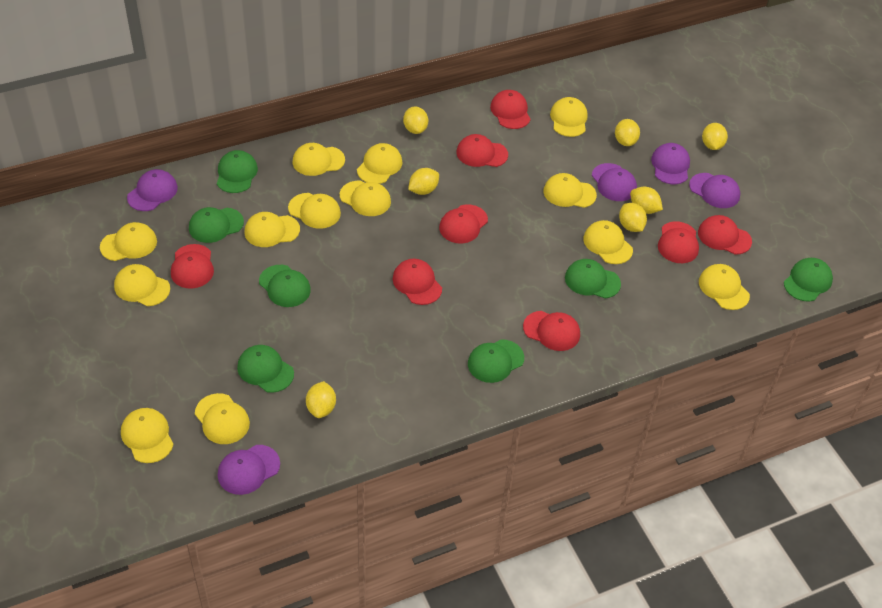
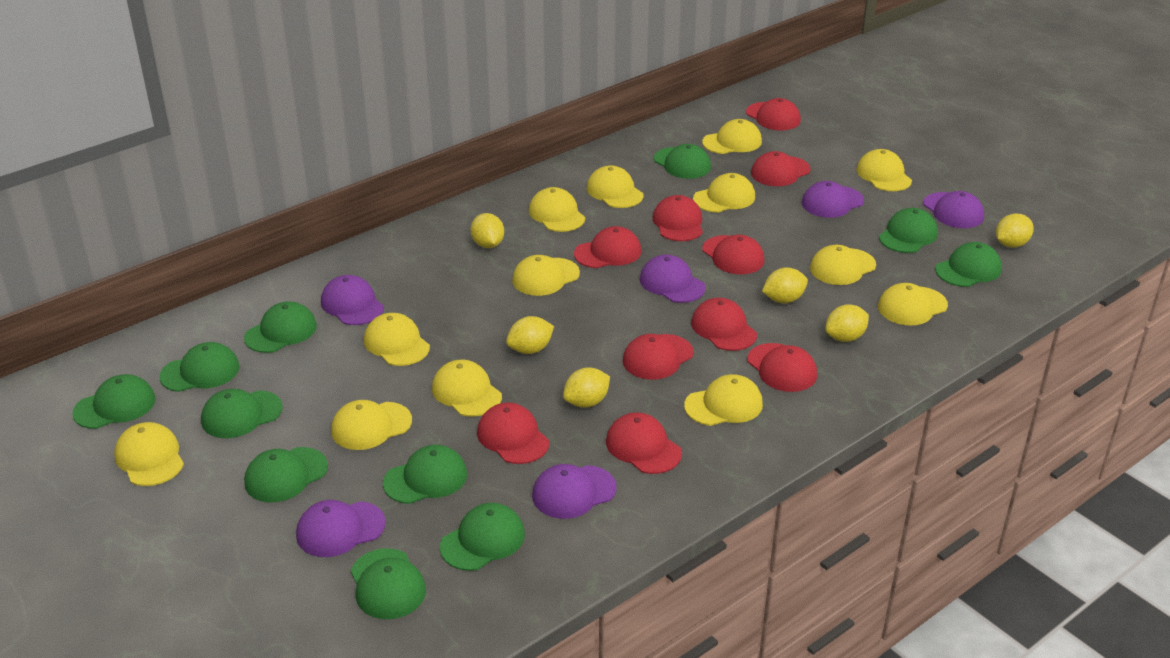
green cap: [189,207,244,243] [217,150,258,193] [237,345,294,393] [259,265,311,307] [468,339,524,383] [565,259,621,299] [784,258,833,302] = 7 -> [72,374,156,429] [160,342,239,392] [201,389,283,438] [244,301,317,353] [244,447,328,502] [351,548,426,619] [383,445,467,504] [440,503,525,571] [654,144,711,179] [879,208,938,253] [935,242,1002,287] = 11
purple cap: [127,169,178,211] [218,445,280,495] [592,163,637,201] [651,143,690,184] [689,173,740,208] = 5 -> [296,500,386,557] [321,275,384,325] [532,464,617,519] [640,255,706,303] [802,181,864,218] [923,191,984,228] = 6
red cap: [171,244,214,289] [393,259,442,305] [439,204,488,243] [456,134,508,167] [490,90,531,129] [523,311,580,351] [658,221,699,263] [698,215,752,255] = 8 -> [477,403,549,464] [574,226,641,268] [606,412,682,474] [623,334,694,380] [653,195,703,241] [691,298,757,351] [702,235,765,274] [746,98,801,130] [748,343,817,392] [751,151,811,186] = 10
yellow lemon: [306,381,336,418] [403,107,428,134] [408,168,439,195] [615,119,640,146] [619,203,647,232] [630,187,663,214] [702,123,728,150] = 7 -> [471,213,504,248] [506,316,554,354] [563,367,610,408] [762,267,808,303] [825,304,869,342] [996,213,1034,248] = 6

